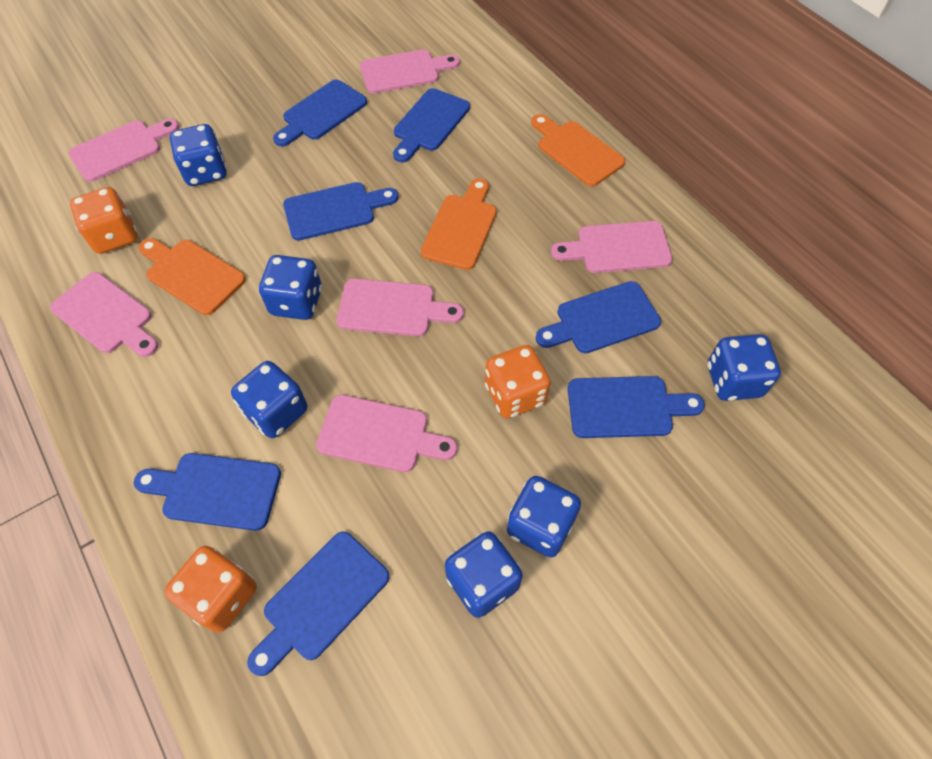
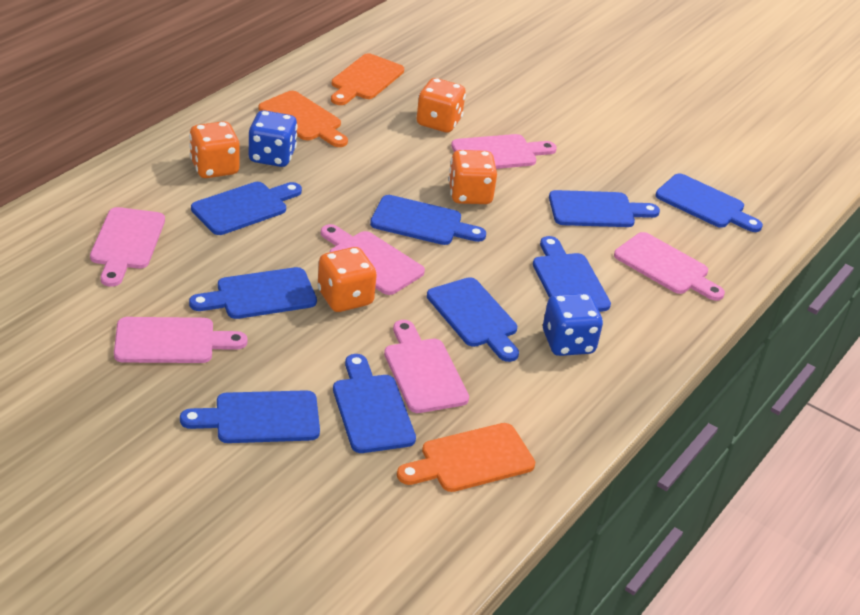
blue cutting board: [134,453,281,531] [247,532,389,676] [273,80,367,147] [283,182,399,241] [393,88,470,162] [536,281,661,353] [568,376,705,438] = 7 -> [180,390,320,443] [189,267,317,319] [191,182,302,235] [333,354,416,453] [370,195,486,245] [427,277,519,362] [533,236,611,312] [549,190,660,227] [655,173,763,232] = 9
blue dice: [170,124,227,186] [231,361,307,438] [259,255,322,320] [445,531,523,618] [507,476,581,557] [707,334,781,401] = 6 -> [249,110,298,167] [543,293,603,356] = 2
orange dice: [70,187,137,254] [164,546,257,633] [485,345,551,418] = 3 -> [189,121,240,178] [317,247,377,312] [416,78,466,133] [448,150,497,204] = 4

